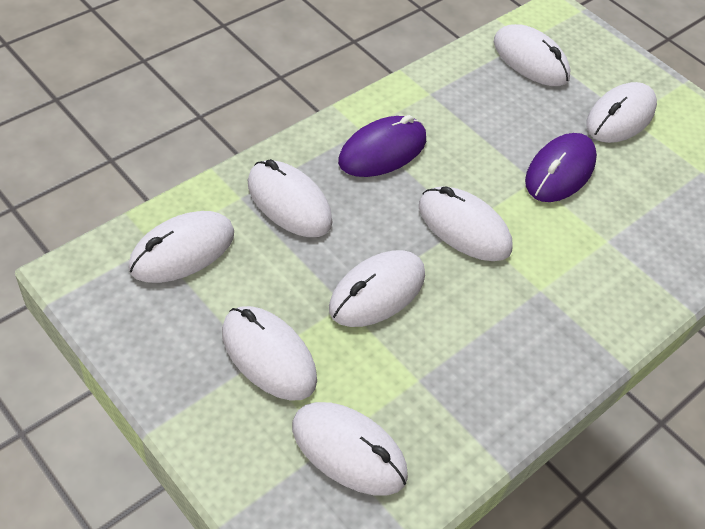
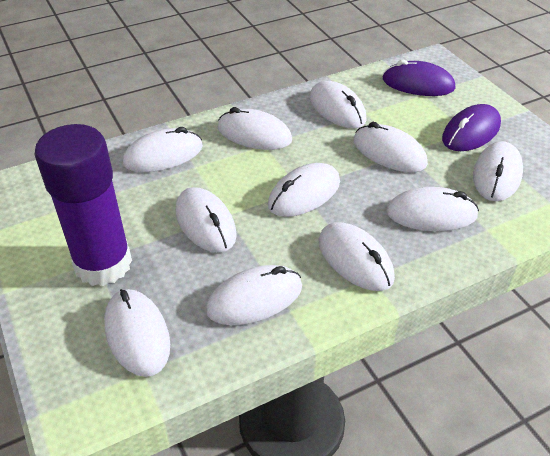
purple glue stick: none = 0 -> [34,124,132,286] = 1
white mouse: [128,211,234,283] [222,306,317,401] [248,159,332,237] [292,402,408,496] [329,250,425,327] [419,186,513,261] [494,24,571,86] [586,82,657,143] = 8 -> [104,289,170,377] [123,127,203,172] [176,187,237,253] [206,265,302,325] [218,107,292,150] [268,163,340,217] [310,81,367,128] [319,222,395,291] [353,122,428,172] [386,187,479,231] [473,142,523,201] = 11

